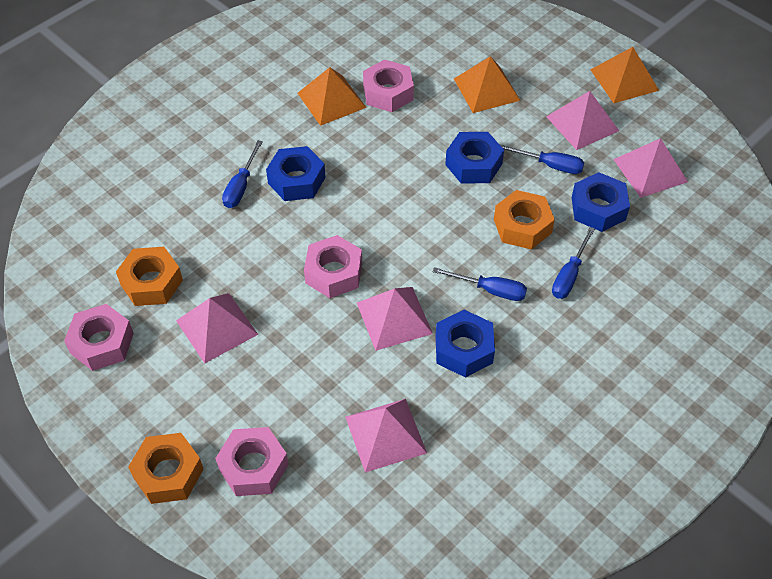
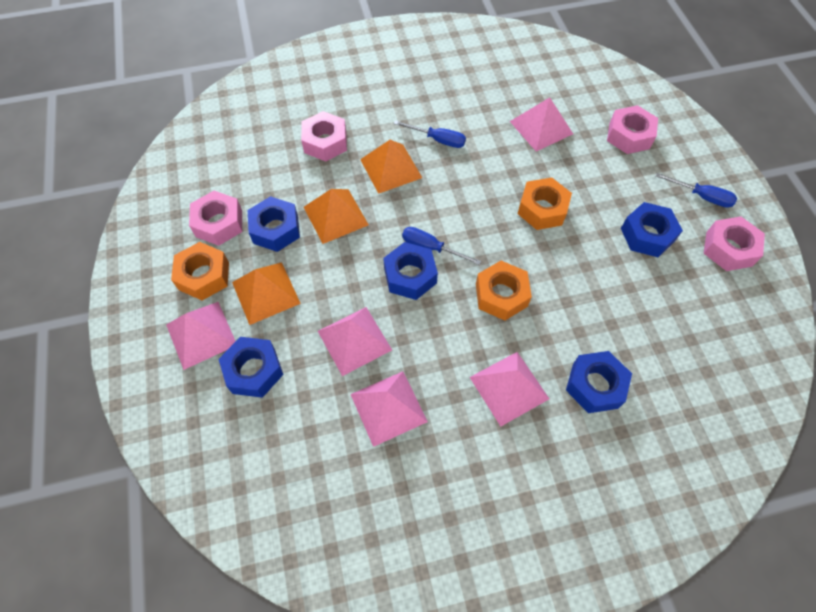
blue nut: [266,146,326,201] [436,310,495,378] [445,132,504,184] [572,172,630,232] = 4 -> [218,337,284,398] [248,196,300,252] [383,242,438,300] [566,351,632,413] [621,202,683,257] = 5
blue screwdriver: [222,140,263,208] [433,267,527,301] [499,144,584,174] [552,227,595,299] = 4 -> [393,120,466,148] [402,227,481,265] [656,173,737,208] = 3

